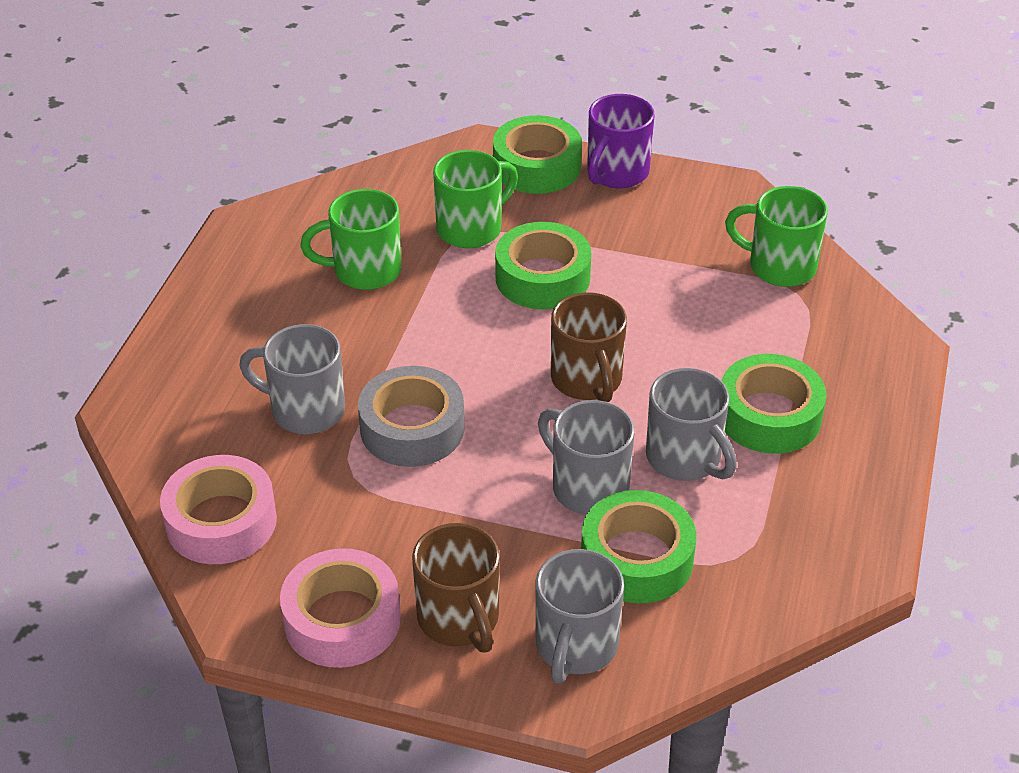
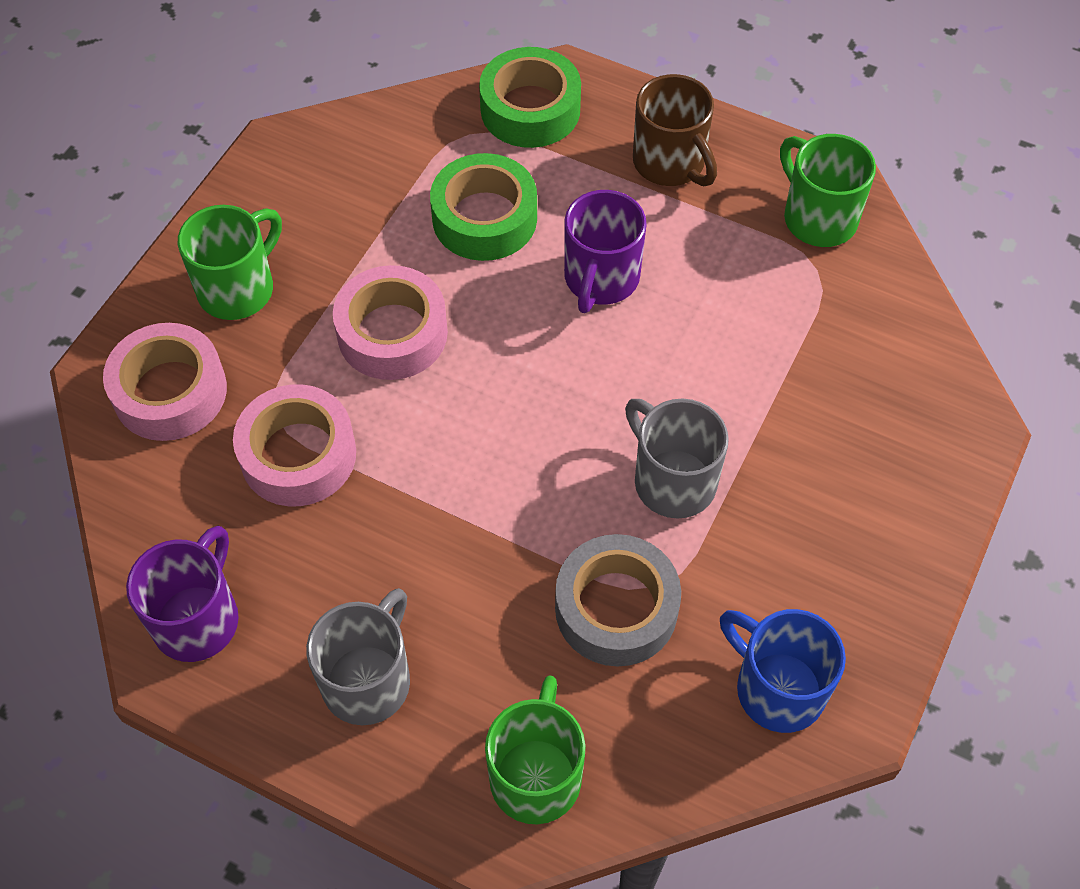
blue mug: none = 0 -> [720,609,846,733] = 1
brown mug: [412,523,500,652] [551,292,627,402] = 2 -> [633,74,717,186] = 1
green tape: [493,115,582,194] [495,222,591,309] [581,490,696,603] [722,354,827,454] = 4 -> [430,153,537,261] [479,47,581,148] = 2
grey mug: [239,324,345,434] [535,549,624,684] [538,400,635,515] [646,368,737,481] = 4 -> [306,588,410,725] [625,399,729,519] = 2
pink tape: [160,455,277,564] [280,548,401,668] = 2 -> [103,323,227,441] [233,384,356,506] [333,265,448,380] = 3
purple mug: [587,94,655,188] = 1 -> [126,526,239,662] [564,190,646,313] = 2

